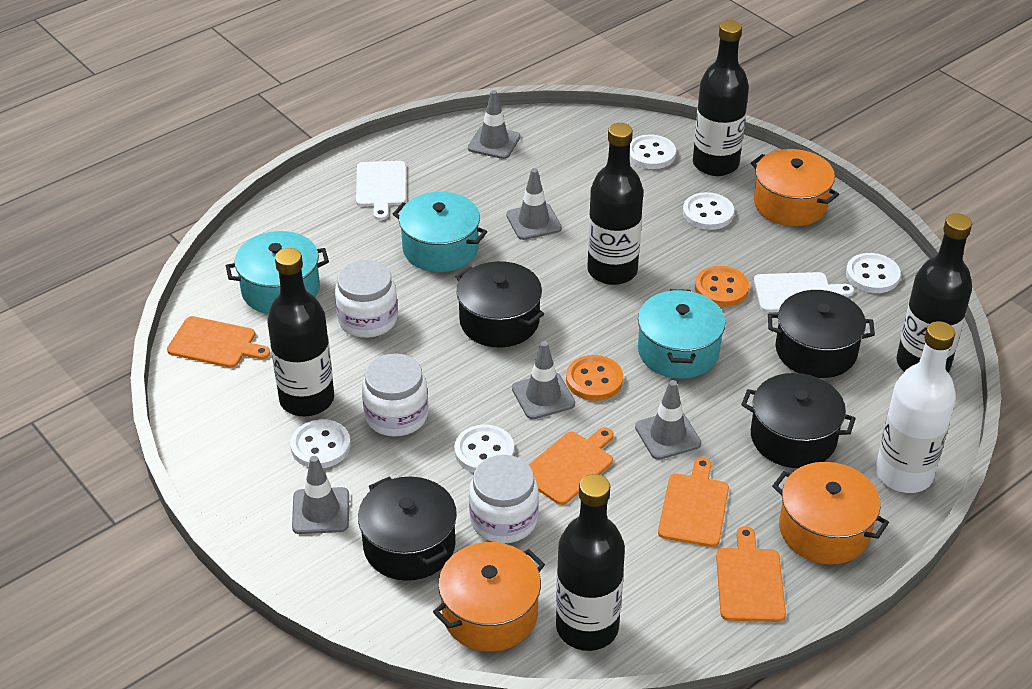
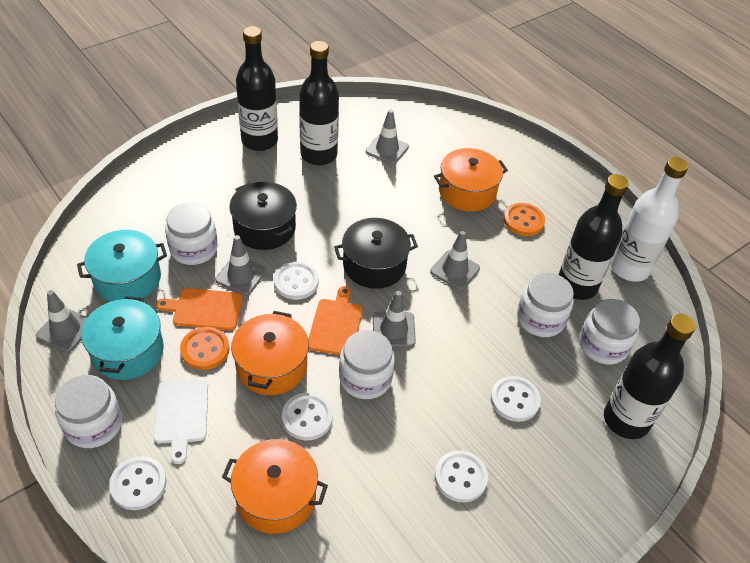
black bottle: [267,248,334,416] [556,474,625,651] [587,123,643,285] [693,20,749,176] [897,213,972,373] = 5 -> [236,26,278,151] [299,41,339,165] [559,174,629,300] [604,314,696,439] = 4
black pot: [358,477,457,581] [456,261,544,348] [741,373,856,468] [768,290,875,378] = 4 -> [229,182,297,250] [334,218,418,289] = 2
orange cutting board: [167,316,271,368] [529,427,614,505] [658,457,729,547] [716,526,786,622] = 4 -> [156,288,243,330] [308,286,363,355] = 2
turquoise pot: [226,231,329,314] [393,192,487,272] [638,289,725,379] = 3 -> [77,230,167,302] [81,296,164,380] = 2
white cutting board: [356,161,406,220] [754,272,854,312] = 2 -> [153,379,208,464] = 1
white jar: [335,260,398,338] [362,353,428,436] [469,455,539,543] = 3 -> [55,375,122,448] [165,203,218,265] [339,330,395,399] [517,273,574,337] [579,299,640,365] = 5

